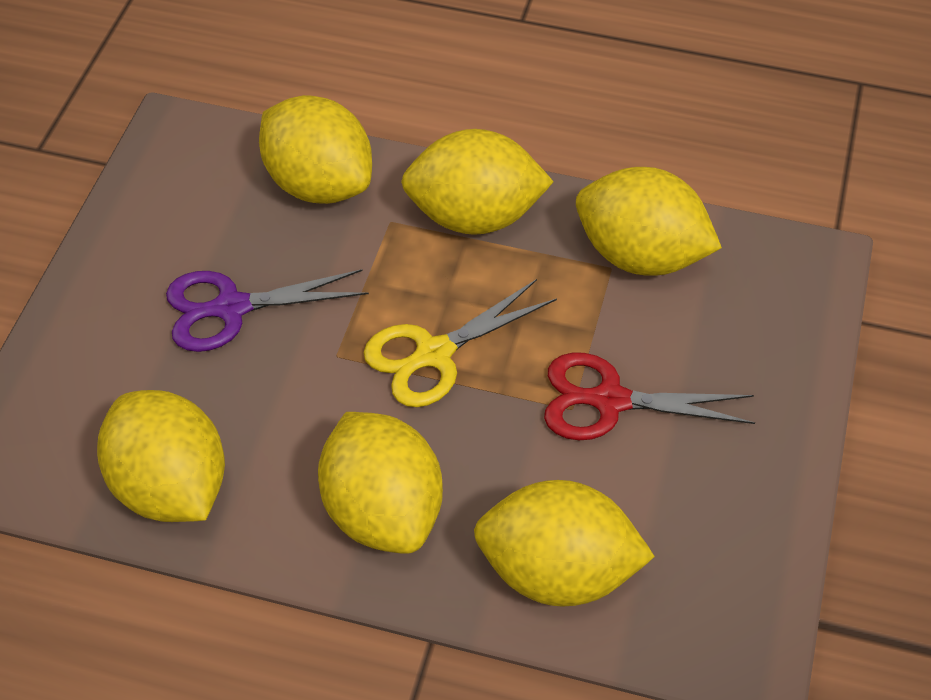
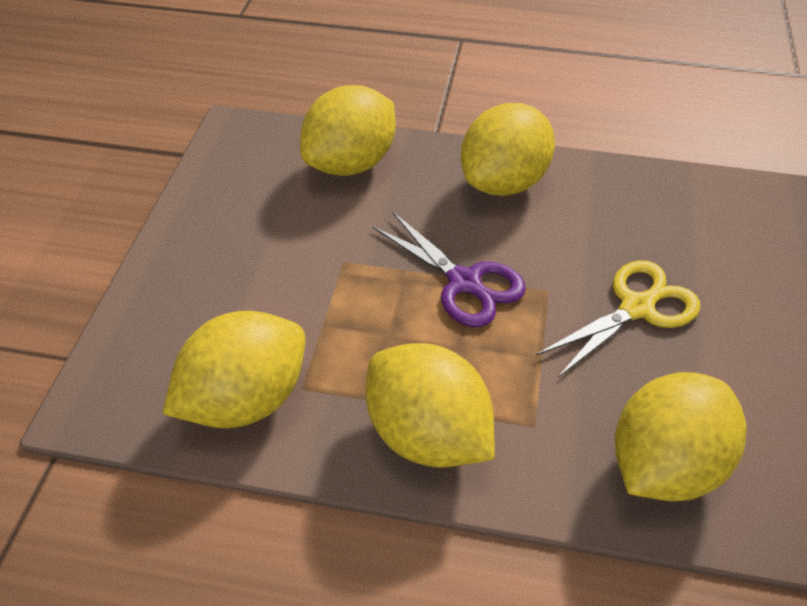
red scissors: [544,353,755,440] = 1 -> none = 0
yellow lemon: [97,390,225,522] [259,95,372,204] [318,412,443,554] [401,129,554,235] [474,480,655,607] [576,167,722,276] = 6 -> [163,311,306,428] [300,85,395,176] [366,343,495,468] [461,103,555,196] [615,372,747,501] = 5

